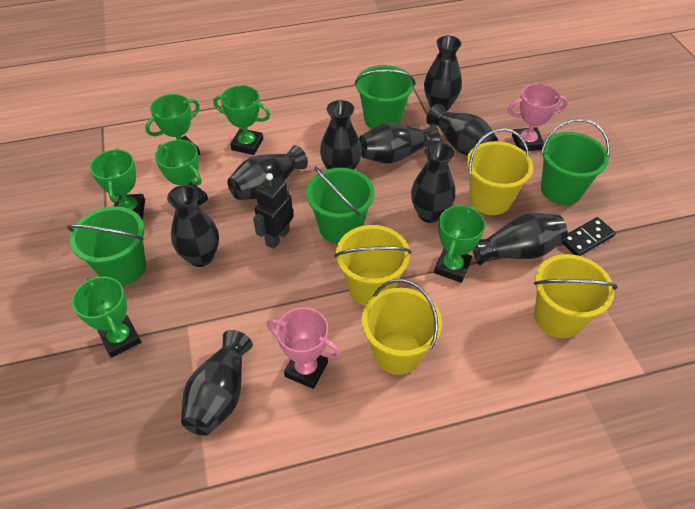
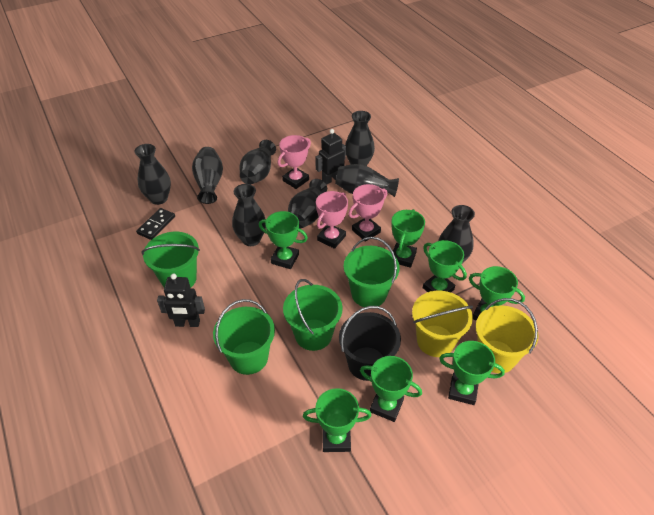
black bucket: none = 0 -> [339,306,401,381] = 1
black robot: [253,173,293,249] = 1 -> [157,274,205,327] [315,129,346,185] = 2
black vase: [167,185,219,267] [181,330,253,436] [227,145,308,200] [320,100,362,170] [359,123,440,163] [411,142,455,223] [424,36,462,111] [426,103,498,156] [473,213,568,266] = 9 -> [134,144,171,205] [192,147,223,204] [232,184,266,246] [239,140,276,184] [288,179,327,229] [335,164,399,197] [345,111,375,166] [438,205,475,263] = 8
green trophy: [72,277,141,358] [90,148,145,219] [145,94,200,155] [155,140,208,206] [213,85,270,155] [434,205,485,283] = 6 -> [259,211,308,269] [303,388,371,452] [360,356,422,422] [391,209,425,268] [423,240,467,292] [439,341,505,405] [469,266,525,321] = 7
pink trophy: [267,307,341,389] [508,84,568,151] = 2 -> [278,135,311,189] [316,191,348,249] [348,184,387,242] = 3
yellow bucket: [335,225,411,306] [362,279,442,375] [467,128,533,215] [534,254,618,338] = 4 -> [412,291,473,357] [476,298,539,373] = 2

